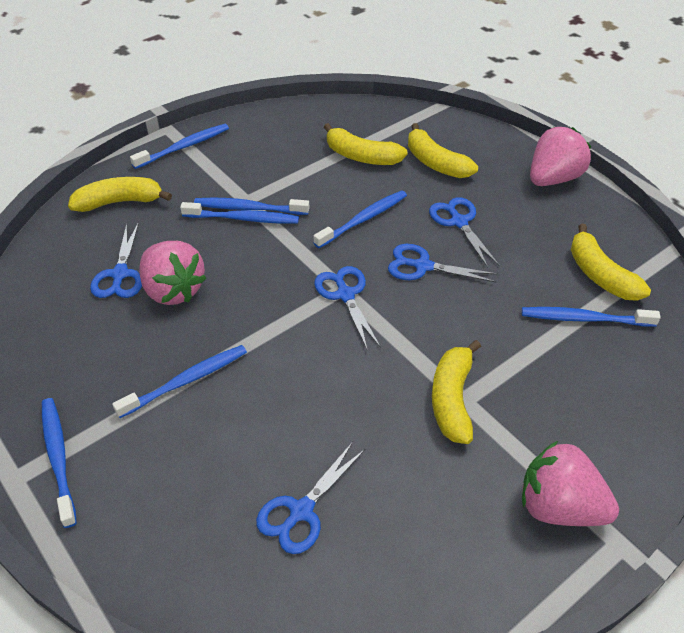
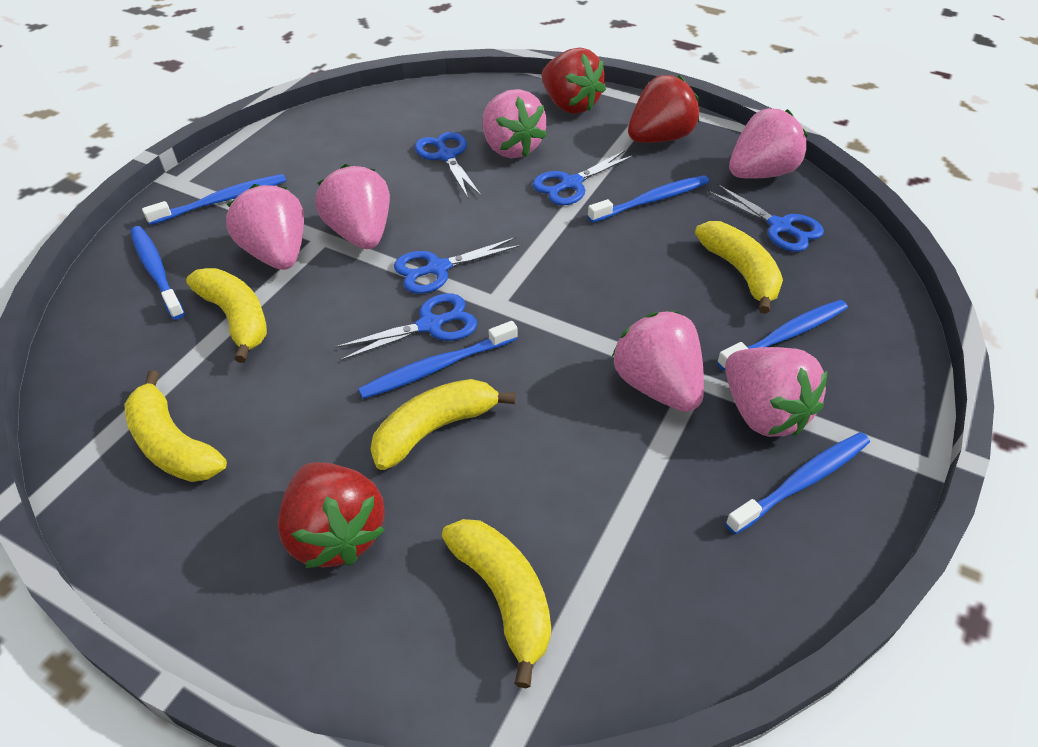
blue toothbrush: [42,398,77,528] [112,345,247,418] [130,124,229,169] [180,202,299,224] [194,198,310,215] [314,190,407,248] [522,307,661,327] = 7 -> [130,226,185,319] [142,174,286,225] [358,321,518,399] [588,175,709,223] [717,300,848,371] [725,432,870,534] = 6
pink strawberry: [139,241,206,305] [522,441,619,526] [530,127,591,186] = 3 -> [226,184,304,270] [315,164,390,249] [483,89,547,158] [612,311,704,412] [725,347,827,437] [729,108,808,179] = 6
red strawberry: none = 0 -> [278,462,385,568] [542,47,606,114] [628,75,699,143] = 3

